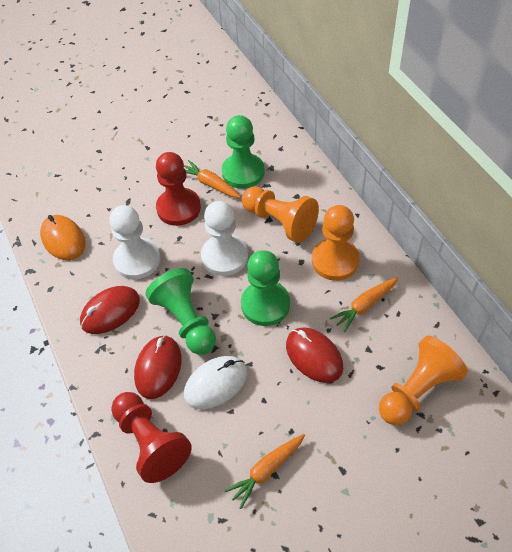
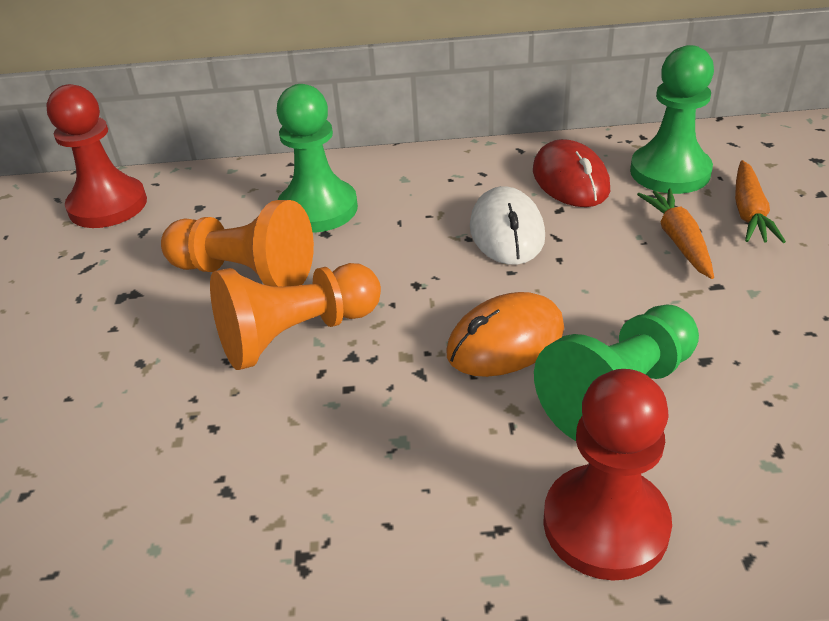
orange carrot: [184,160,241,198] [225,434,305,509] [330,277,398,332] = 3 -> [637,188,714,279] [735,160,786,243] = 2
orange pawn: [242,186,319,243] [312,205,360,281] [379,336,468,425] = 3 -> [161,200,314,287] [210,263,381,370] = 2
red mouse: [80,286,140,334] [134,335,182,399] [286,328,343,383] = 3 -> [533,139,610,207] = 1
white pawn: [109,205,161,279] [201,201,248,276] = 2 -> none = 0

